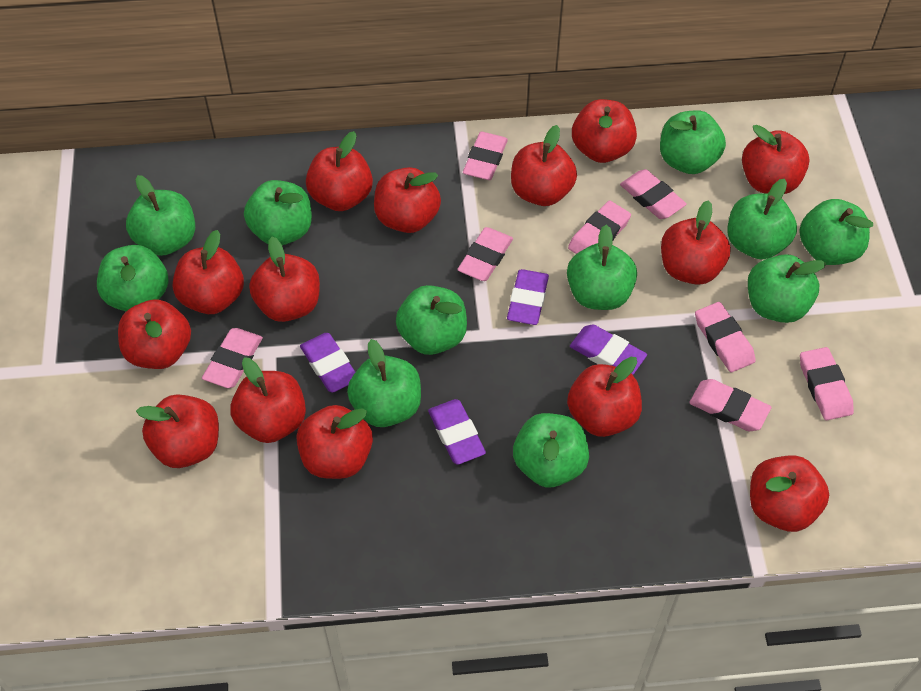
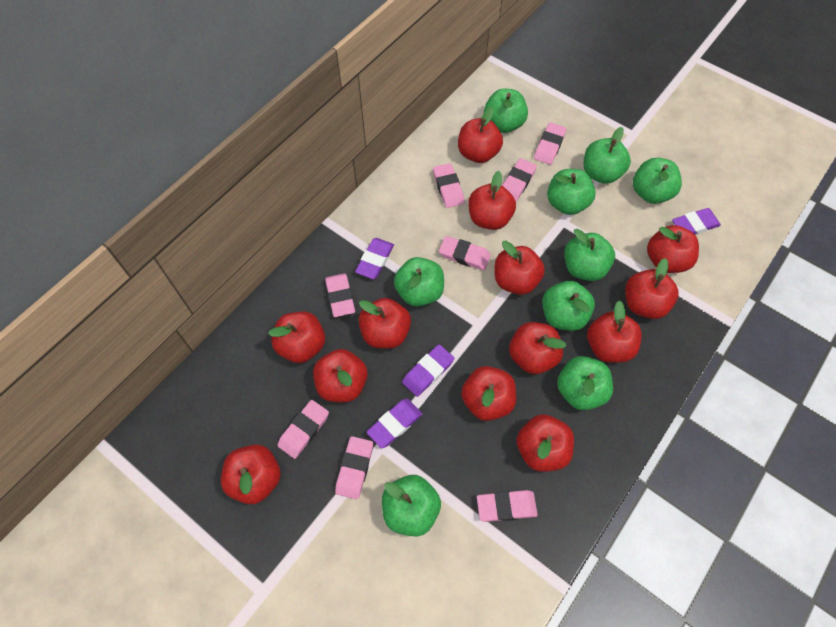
green apple: [97,245,169,311] [126,175,195,256] [244,180,312,245] [347,339,421,427] [396,285,467,355] [513,413,589,487] [567,225,637,310] [660,110,726,174] [727,179,797,260] [748,254,826,323] [799,199,873,265] = 11 -> [382,475,441,536] [394,257,444,307] [484,89,528,133] [542,281,595,331] [547,169,596,215] [557,356,613,410] [564,229,615,281] [584,127,631,184] [633,158,682,204] = 9
red apple: [118,299,191,369] [136,394,219,468] [173,230,244,314] [230,357,306,443] [249,237,320,322] [296,405,373,479] [306,131,373,211] [374,167,441,233] [511,125,577,206] [567,357,642,437] [572,99,637,163] [661,200,731,285] [742,125,809,194] [750,455,829,532] = 14 -> [221,444,281,504] [268,312,325,363] [313,349,368,402] [359,298,411,349] [458,107,503,163] [461,366,516,421] [468,171,516,230] [494,241,545,295] [509,322,566,374] [517,414,574,472] [587,300,642,363] [625,258,679,319] [647,225,699,273] = 13

